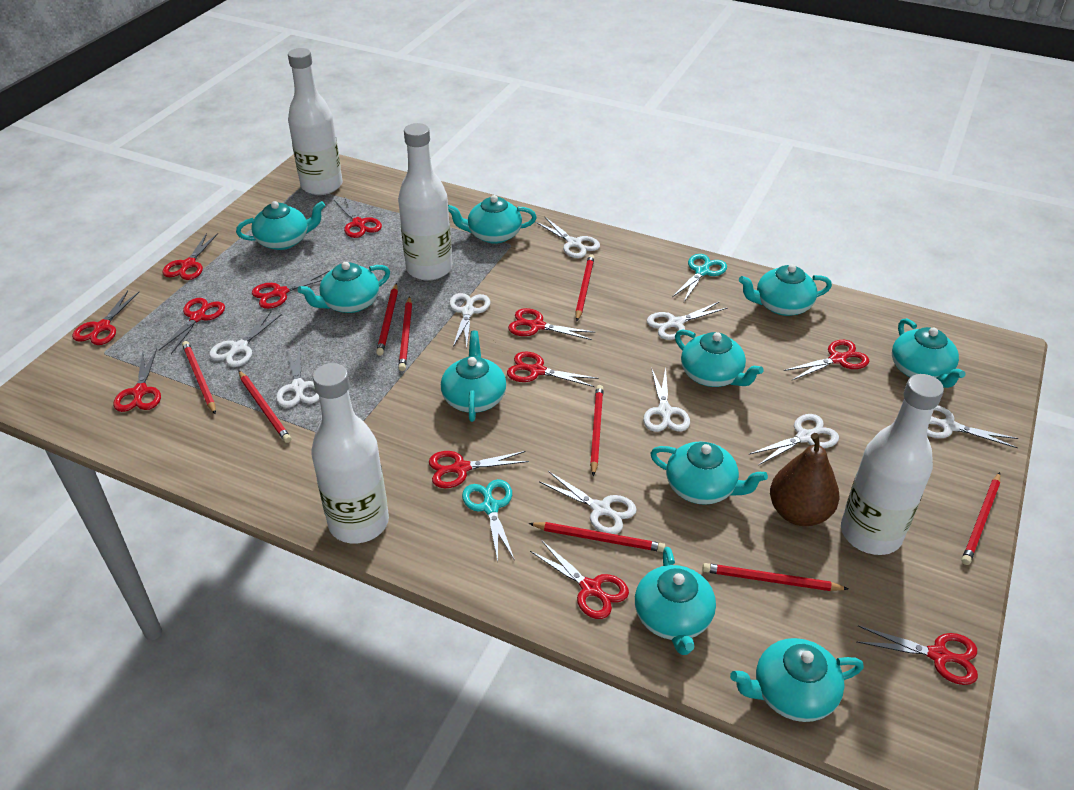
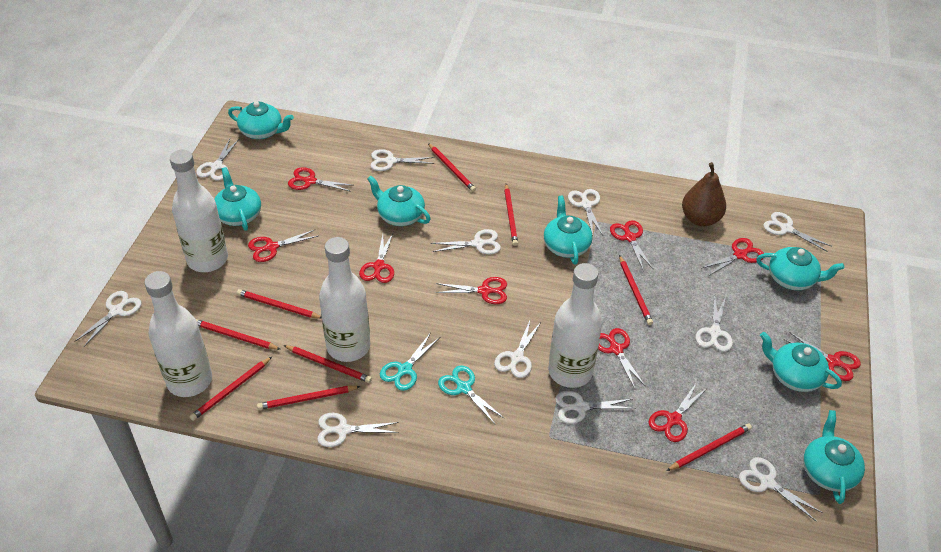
red scissors: [72,291,139,345] [113,349,161,412] [159,298,225,354] [162,233,218,280] [252,270,330,309] [334,197,382,238] [429,451,529,488] [507,352,598,387] [508,308,595,340] [530,540,629,619] [784,340,869,380] [857,626,978,685] = 12 -> [248,230,318,262] [288,167,352,192] [359,232,394,283] [435,277,507,304] [598,328,646,389] [610,220,654,270] [649,382,707,442] [701,238,764,276] [784,332,861,381] = 9
turquoise teapot: [236,201,325,250] [298,262,390,313] [441,331,507,422] [448,195,537,244] [635,547,716,655] [650,442,768,505] [675,329,764,387] [730,638,864,722] [739,264,832,316] [892,318,966,388] = 10 -> [214,167,261,231] [228,101,294,139] [367,176,431,226] [544,195,593,265] [756,247,844,290] [760,332,842,392] [803,410,865,504] = 7
white scissors: [209,312,282,367] [276,346,320,408] [449,293,490,348] [536,216,600,258] [539,471,637,534] [643,368,690,432] [646,301,727,340] [750,414,839,465] [927,405,1018,448] = 9 -> [74,291,141,347] [196,139,239,181] [317,413,399,447] [371,149,434,171] [431,229,501,254] [494,321,541,378] [555,391,636,424] [568,189,603,236] [696,294,733,352] [739,457,823,521] [764,212,832,252] = 11

